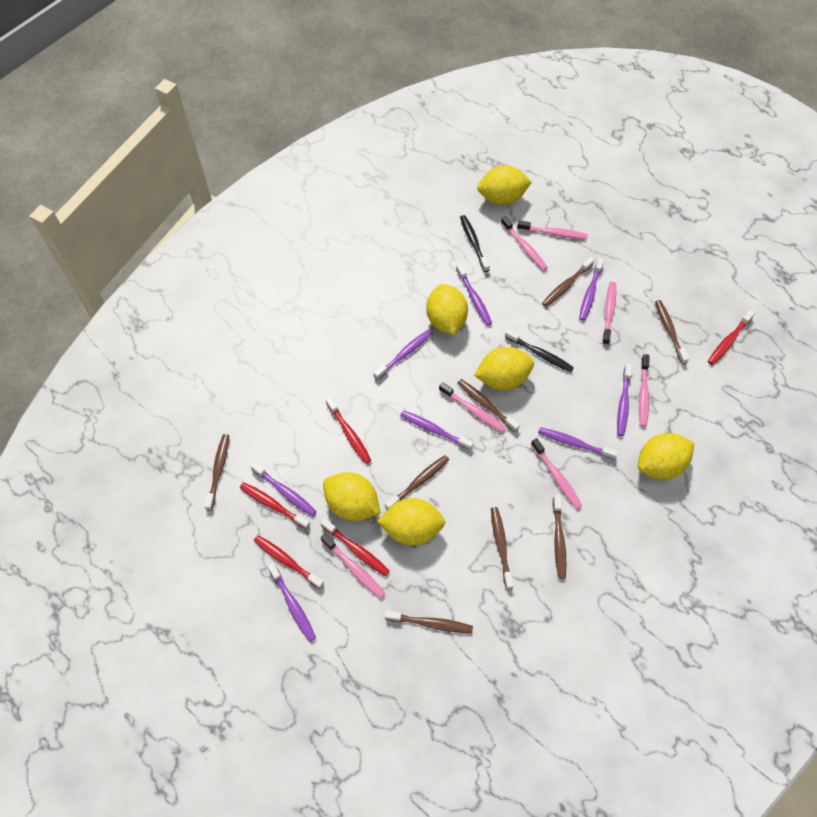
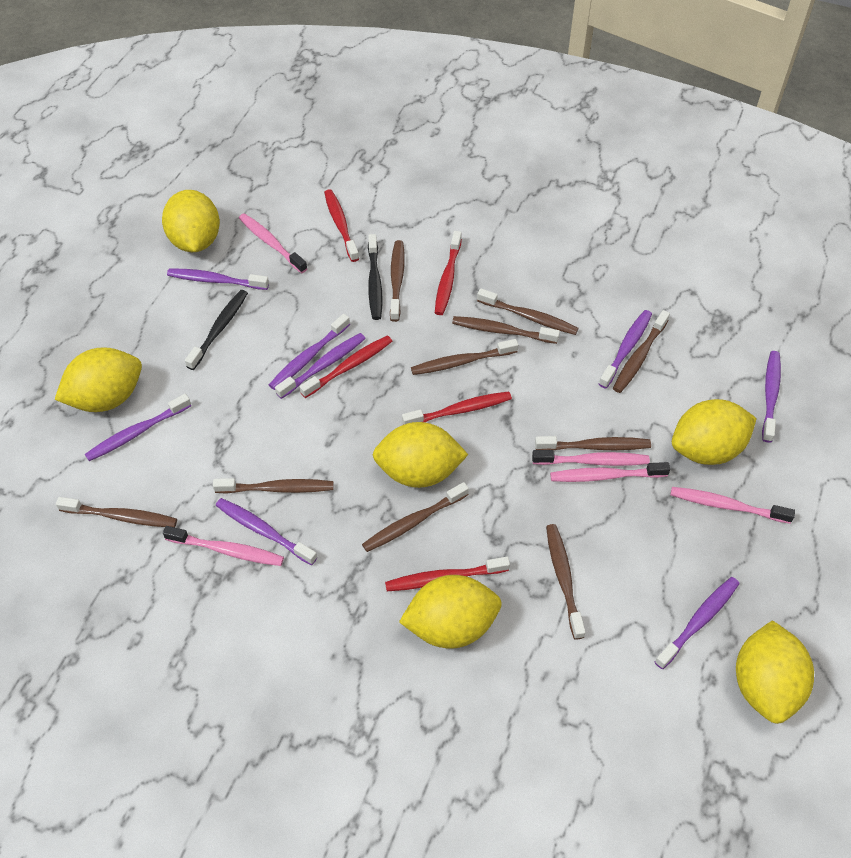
brown toothbrush: [204,434,229,510] [385,455,449,510] [385,610,473,633] [457,379,520,432] [491,507,514,590] [542,257,594,307] [553,495,566,579] [655,300,689,364] = 8 -> [56,497,177,528] [213,478,334,494] [362,482,469,552] [390,240,405,322] [411,339,518,375] [452,316,560,344] [477,288,579,335] [535,436,651,450] [546,524,585,639] [613,310,670,393] = 10
pink toothbrush: [321,534,386,599] [439,382,506,433] [501,216,548,271] [517,221,588,239] [531,438,582,509] [602,282,616,345] [639,354,649,427] = 7 -> [163,526,284,566] [239,213,308,273] [532,450,650,466] [550,462,670,482] [670,487,795,524] = 5

